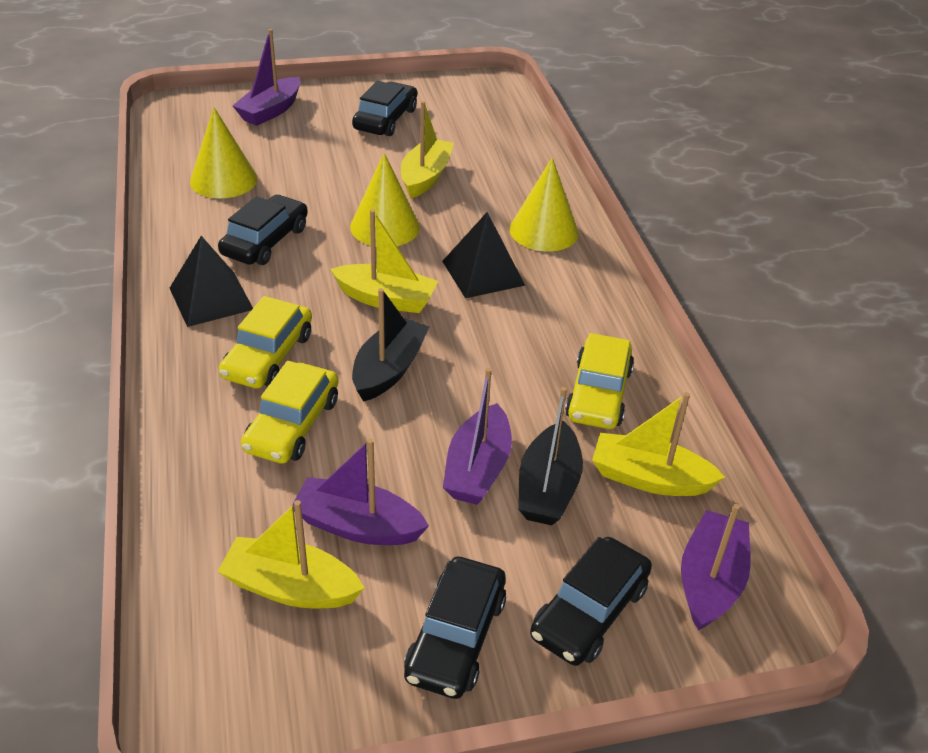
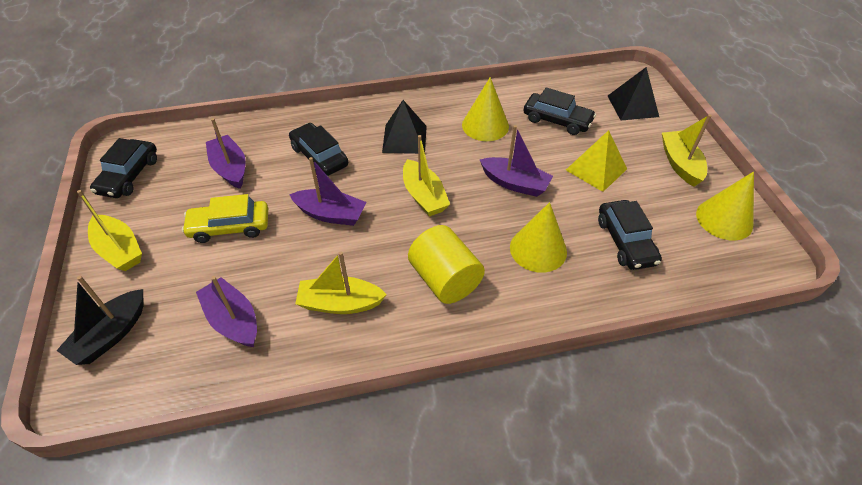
black boat: [352,288,430,402] [518,387,583,525] = 2 -> [56,276,144,365] = 1
yellow car: [219,296,312,389] [241,361,339,464] [565,333,634,429] = 3 -> [182,194,268,243] = 1
yellow cylinder: none = 0 -> [408,225,485,304] = 1
yellow pyramid: none = 0 -> [566,130,627,192] = 1

